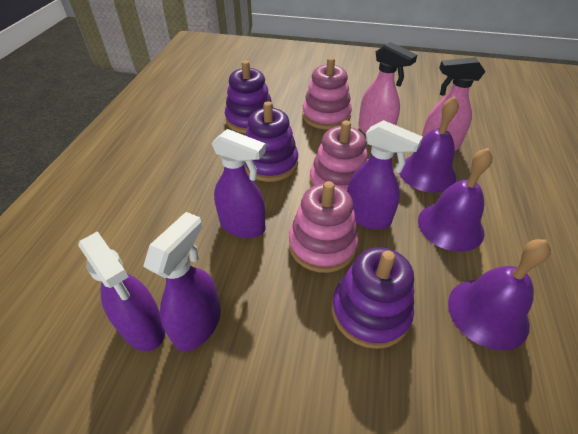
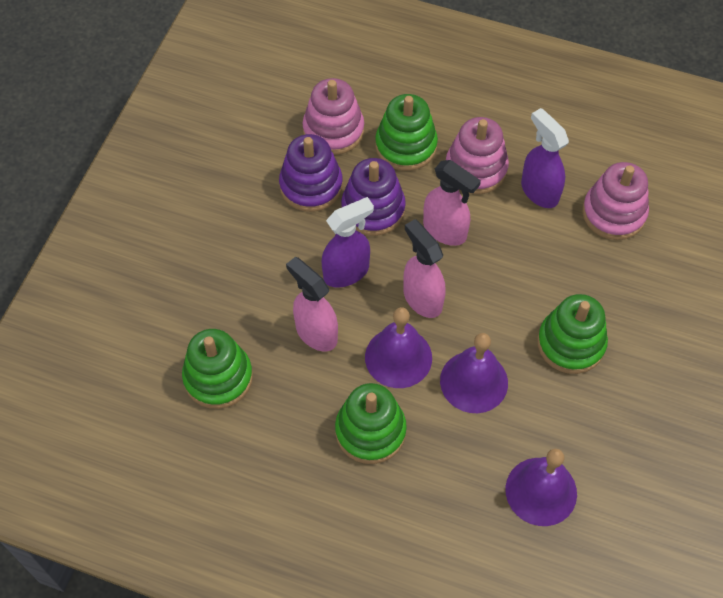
green stacking toy: none = 0 -> [182,329,253,409] [335,383,407,464] [375,94,438,171] [537,294,608,374] = 4
pink spray bottle: [358,42,417,133] [422,57,485,151] = 2 -> [286,257,338,351] [403,219,446,318] [423,160,481,246] = 3
purple spray bottle: [78,231,165,351] [143,212,221,351] [211,129,266,238] [347,120,423,229] = 4 -> [322,197,374,288] [521,108,569,208] = 2
purple stacking toy: [225,61,274,134] [244,101,298,182] [332,247,414,349] = 3 -> [279,134,343,212] [341,158,406,236] = 2

